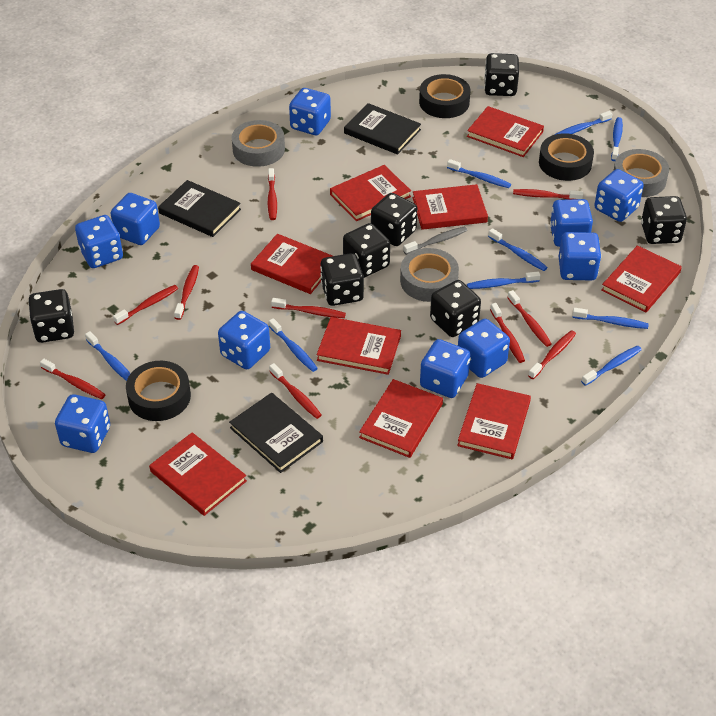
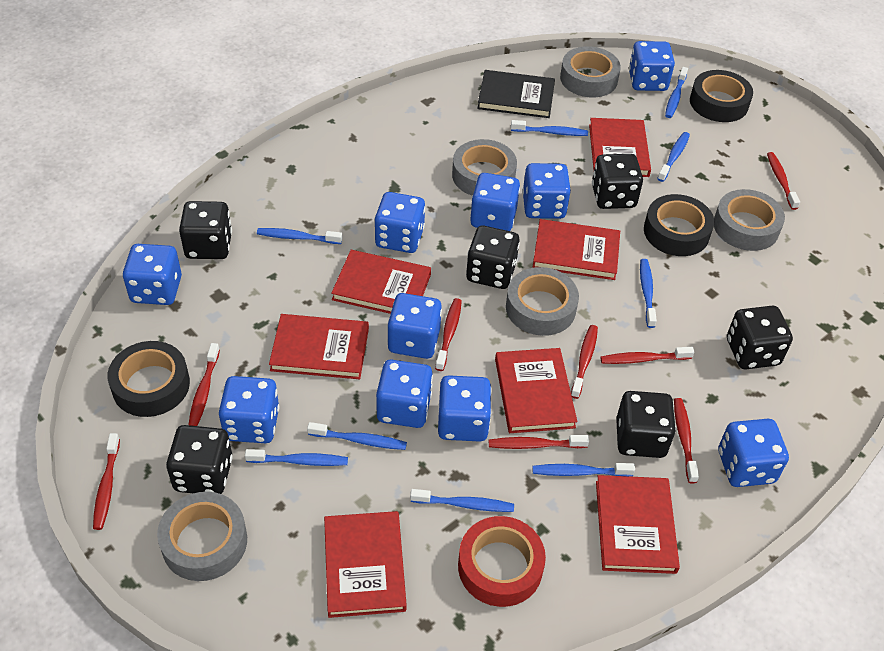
black book: [158,180,241,237] [229,393,323,473] [344,103,421,155] = 3 -> [477,70,555,118] = 1
black dice: [28,289,74,343] [320,253,364,306] [343,223,390,278] [371,193,417,246] [430,280,481,337] [484,53,519,96] [641,196,687,244] = 7 -> [166,425,232,494] [179,201,232,259] [466,226,520,289] [592,154,643,209] [616,391,676,458] [727,306,793,369] = 6
grey tape: [232,120,285,167] [400,248,459,302] [614,149,669,197] = 3 -> [157,492,247,581] [452,139,517,196] [506,267,579,336] [560,46,621,97] [714,189,785,251] = 5
grey toothbrush: [403,226,467,255] = 1 -> none = 0
red book: [149,432,247,516] [251,234,333,294] [317,317,401,375] [330,165,411,221] [359,379,443,458] [412,184,488,230] [457,383,531,459] [467,106,544,157] [601,245,682,312] = 9 -> [269,314,369,379] [324,511,407,618] [331,250,431,314] [495,348,577,433] [532,219,620,280] [589,118,651,177] [596,475,680,574] = 7
red tape: none = 0 -> [458,516,546,607] = 1
red toothbrush: [40,359,106,399] [113,285,178,325] [174,265,199,320] [268,168,277,220] [269,363,322,419] [271,298,346,318] [490,303,525,363] [507,290,552,347] [513,189,583,200] [528,330,576,379] = 10 -> [93,433,120,530] [188,343,220,426] [435,298,462,371] [489,435,589,449] [571,325,598,399] [600,347,694,364] [674,398,699,483] [767,152,800,210] = 8

